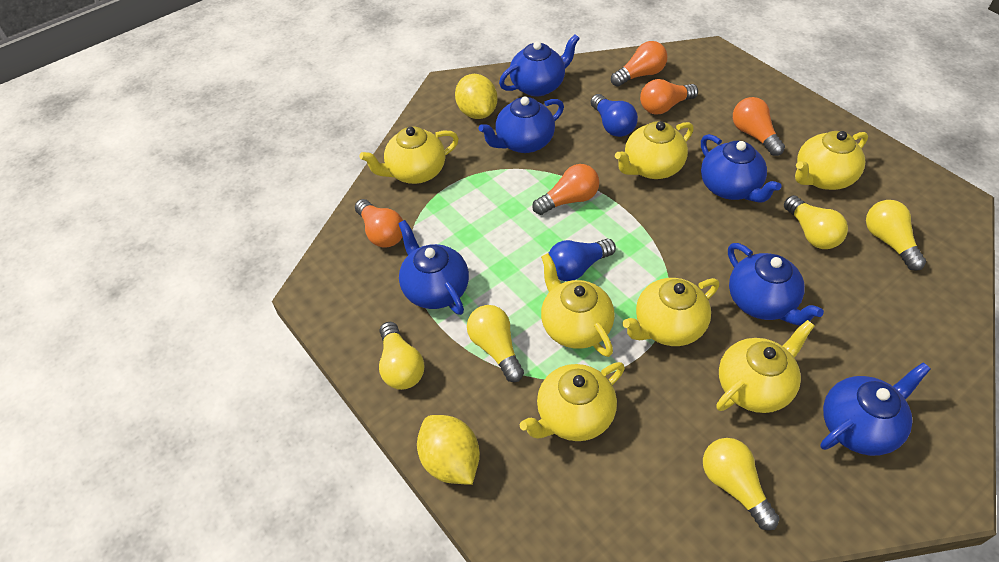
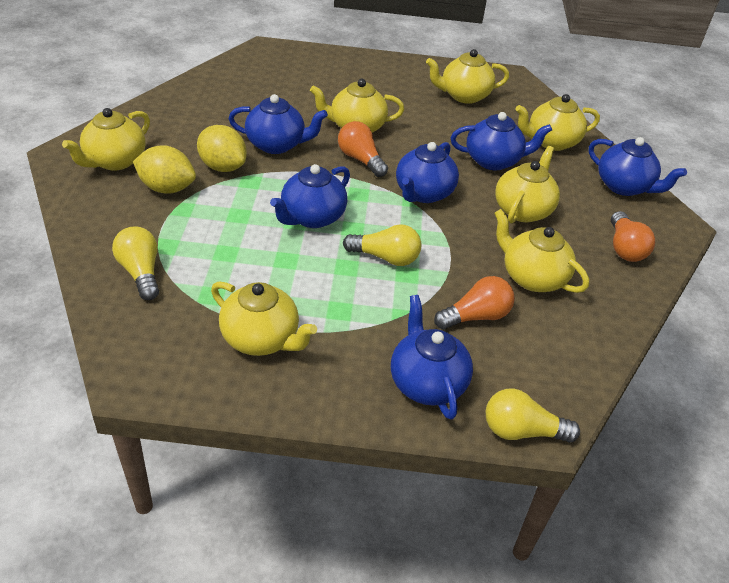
blue light bulb: [549,239,616,281] [591,94,638,137] = 2 -> none = 0
orange light bulb: [355,199,403,248] [532,164,599,215] [611,41,667,87] [640,79,698,115] [733,97,785,156] = 5 -> [338,121,388,177] [434,276,515,330] [611,211,655,262] = 3
yellow light bulb: [379,322,424,390] [467,305,524,382] [703,438,779,531] [784,195,848,249] [866,200,926,271] = 5 -> [112,227,159,300] [343,224,421,266] [486,388,580,443] = 3

